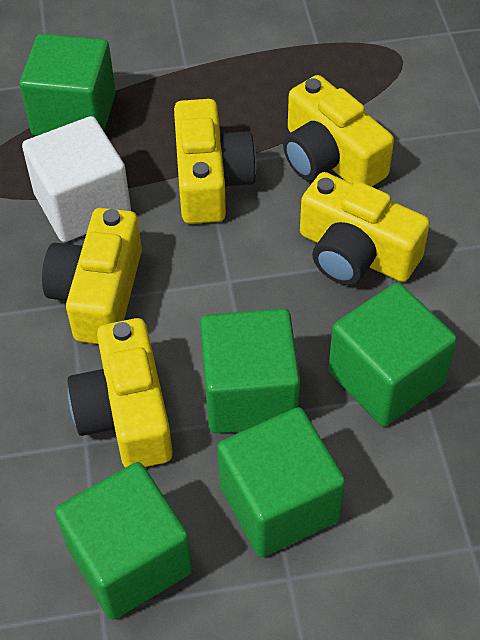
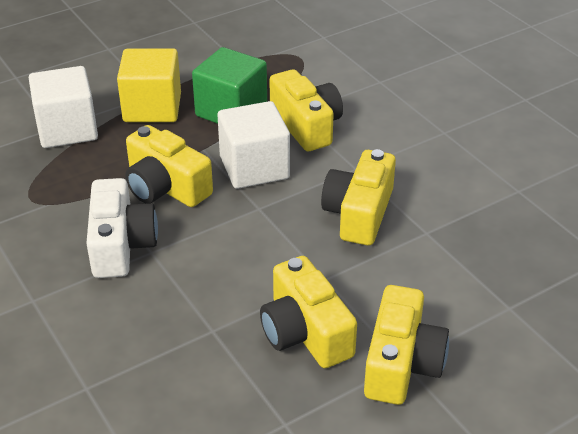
green cube: [20,34,116,136] [55,462,192,620] [200,308,300,433] [217,407,346,557] [328,283,457,426] = 5 -> [192,47,267,124] = 1
white camera: none = 0 -> [86,178,158,278] = 1
white cube: [22,116,131,242] = 1 -> [29,66,98,148] [217,101,290,189] = 2
yellow cube: none = 0 -> [117,48,181,122] = 1

